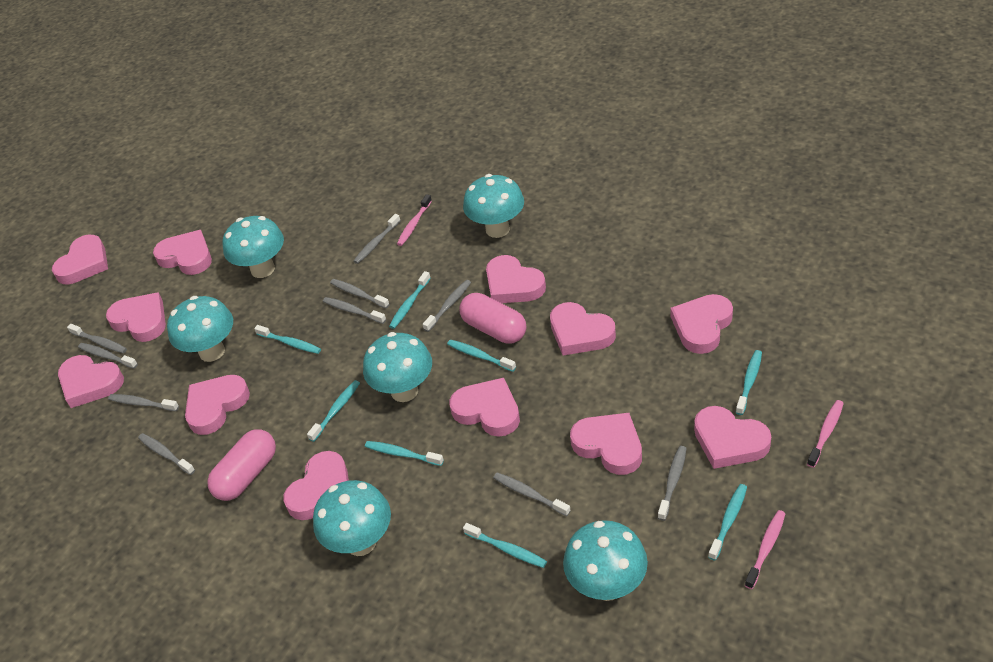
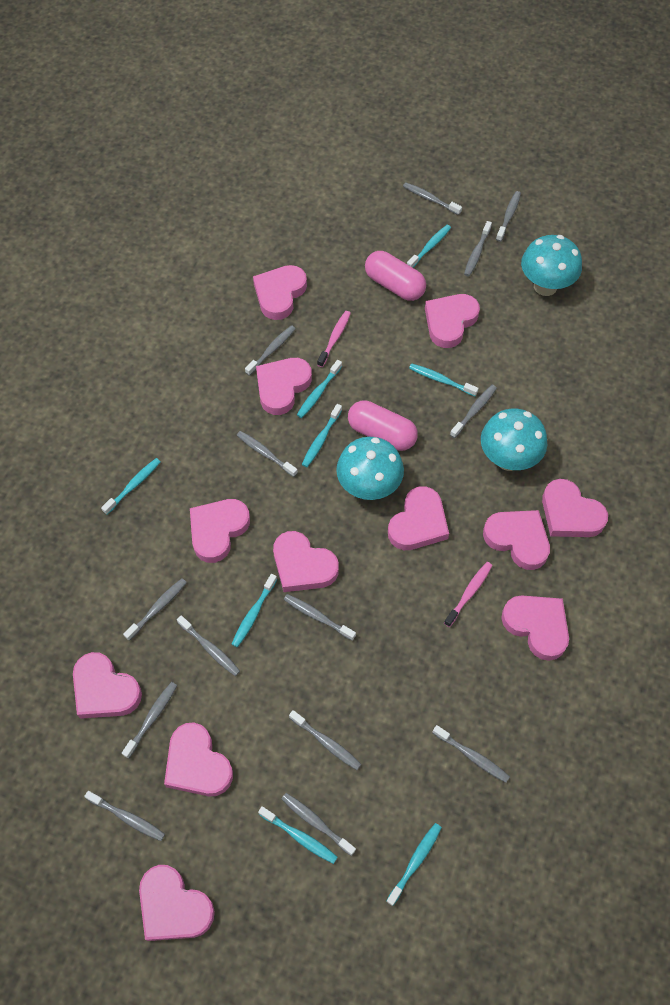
grey toothbrush: [67,324,127,353] [78,343,138,369] [108,394,179,411] [138,433,195,475] [323,297,386,324] [330,279,389,308] [353,214,401,264] [423,280,471,332] [493,472,571,516] [658,446,687,521] = 10 -> [84,791,165,841] [122,682,177,758] [123,578,187,641] [177,615,240,676] [237,431,298,477] [245,325,296,376] [282,793,356,856] [284,594,356,641] [289,710,361,770] [403,182,462,215] [433,725,510,783] [450,385,497,438] [464,221,492,277] [496,191,521,242] = 14
pink toothbrush: [397,194,432,246] [745,510,785,589] [807,400,844,468] = 3 -> [317,311,351,367] [444,562,493,627] = 2
turquoise mushroom: [167,296,233,362] [222,216,284,278] [313,480,391,556] [363,332,432,402] [463,174,524,238] [563,520,648,601] = 6 -> [336,437,404,500] [481,408,547,471] [521,235,582,296] = 3

